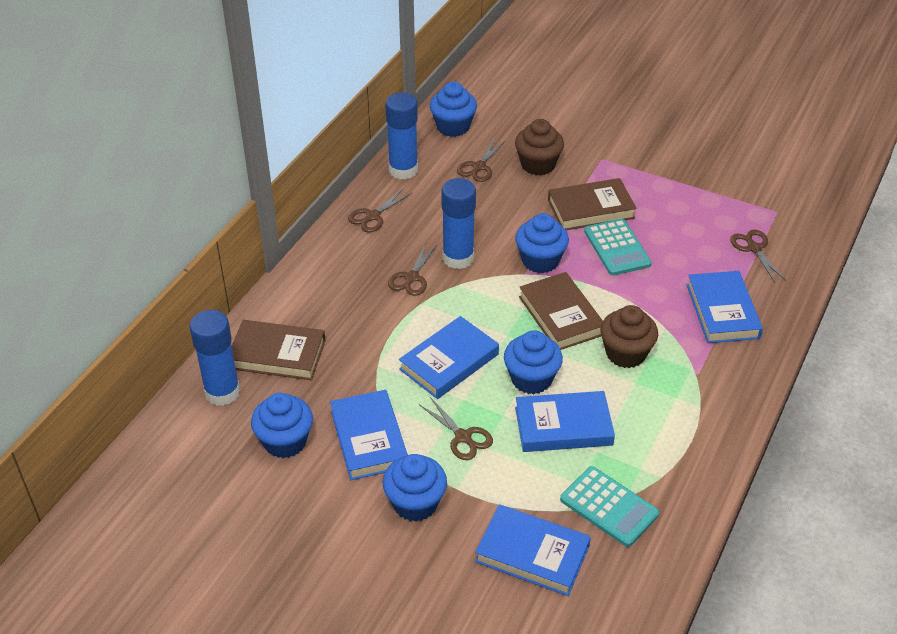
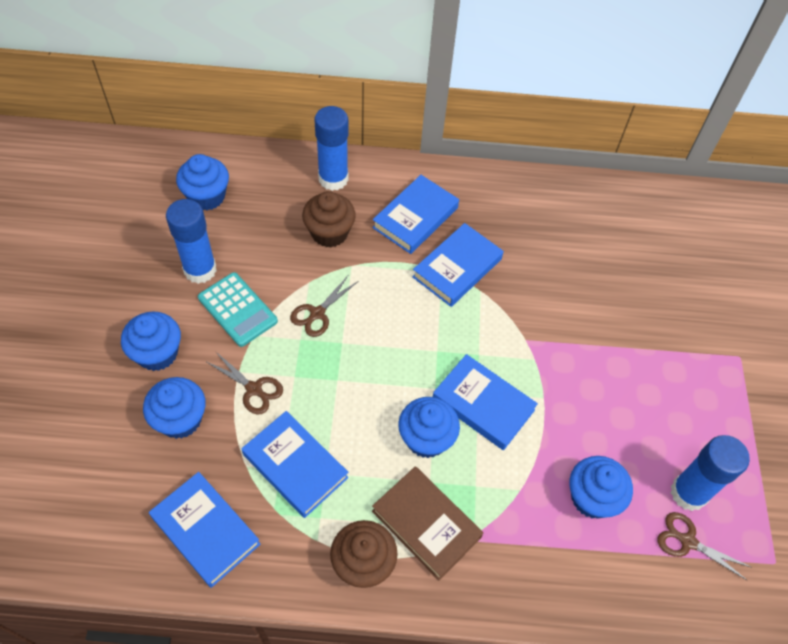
brown book: [232,320,326,380] [519,272,603,350] [548,178,637,230] = 3 -> [372,466,483,580] = 1
brown scissors: [348,189,412,232] [388,242,438,296] [420,397,493,460] [457,139,506,182] [730,230,787,282] = 5 -> [207,351,283,414] [290,276,357,337] [657,512,752,581] = 3
turquoise calculator: [560,466,659,547] [584,219,652,276] = 2 -> [198,272,278,347] = 1

